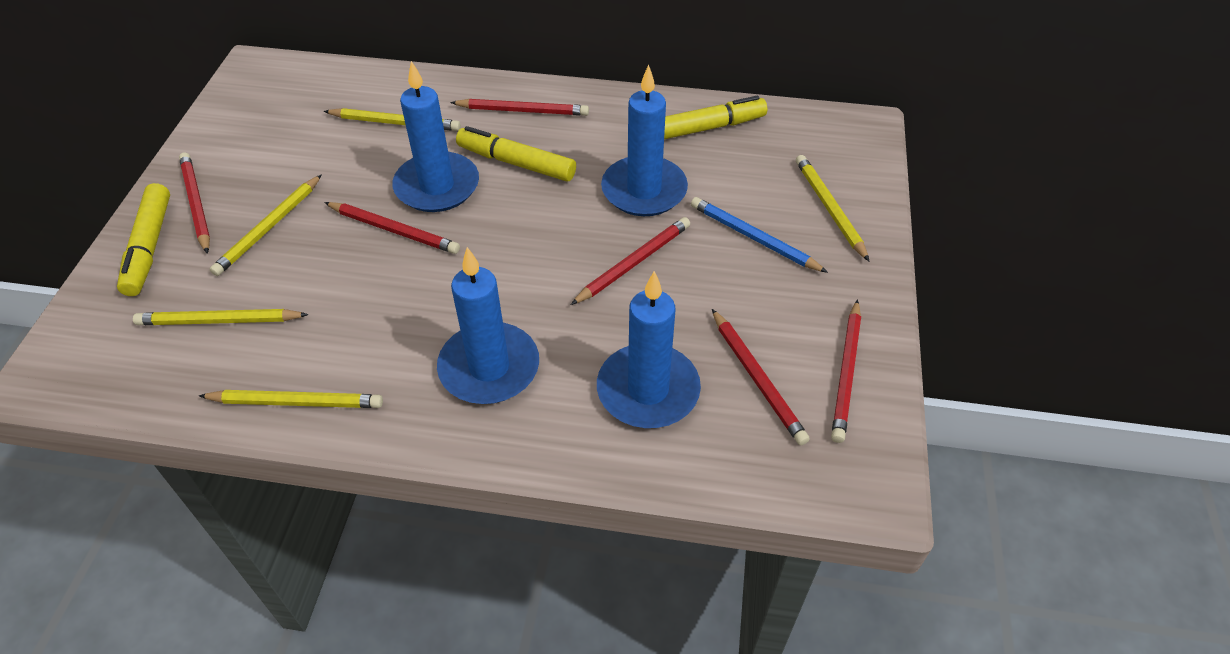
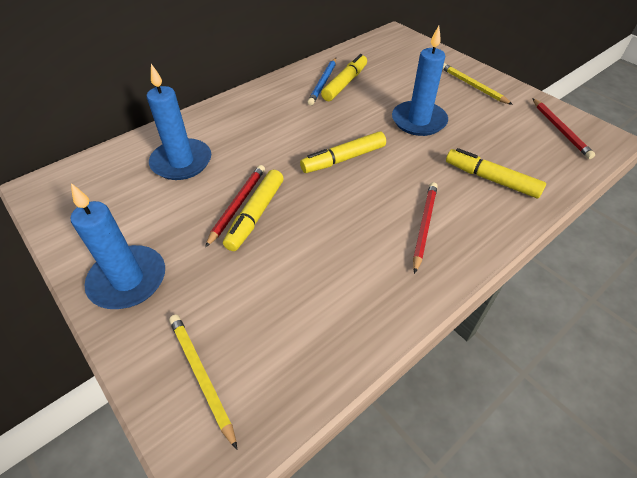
blue candle: [392,61,479,212] [437,247,539,404] [597,271,701,428] [601,65,688,216] = 4 -> [71,183,165,309] [147,64,211,180] [392,26,448,136] = 3
red pencil: [179,152,210,254] [324,202,460,254] [450,99,589,116] [571,217,690,305] [712,309,810,445] [831,299,861,443] = 6 -> [205,165,265,248] [413,182,438,274] [532,98,595,159] = 3
yellow marker: [117,183,170,296] [456,126,576,182] [664,96,767,139] = 3 -> [223,170,284,251] [300,131,386,173] [321,54,367,101] [446,148,546,198] = 4
yellow pencil: [133,309,309,325] [199,390,383,408] [210,174,322,276] [324,108,461,131] [796,155,870,262] = 5 -> [169,314,237,449] [442,63,513,105] = 2

